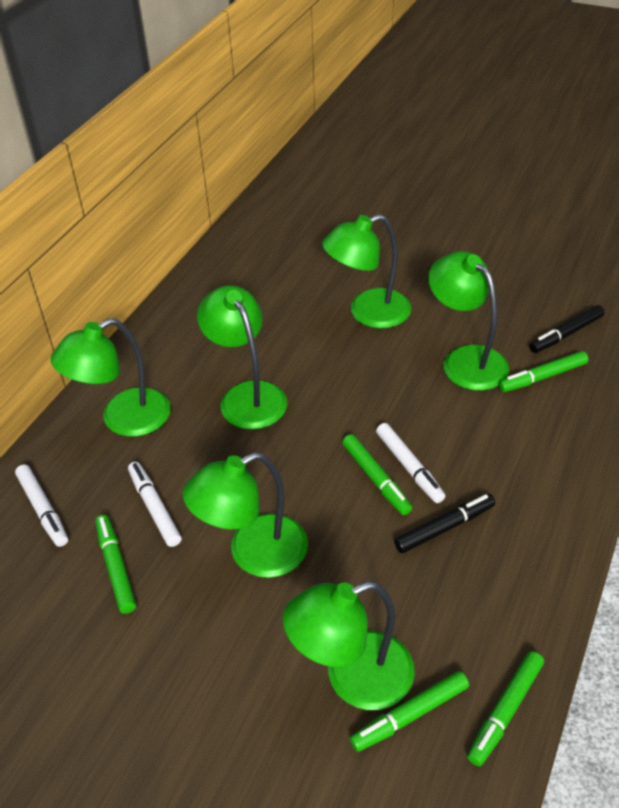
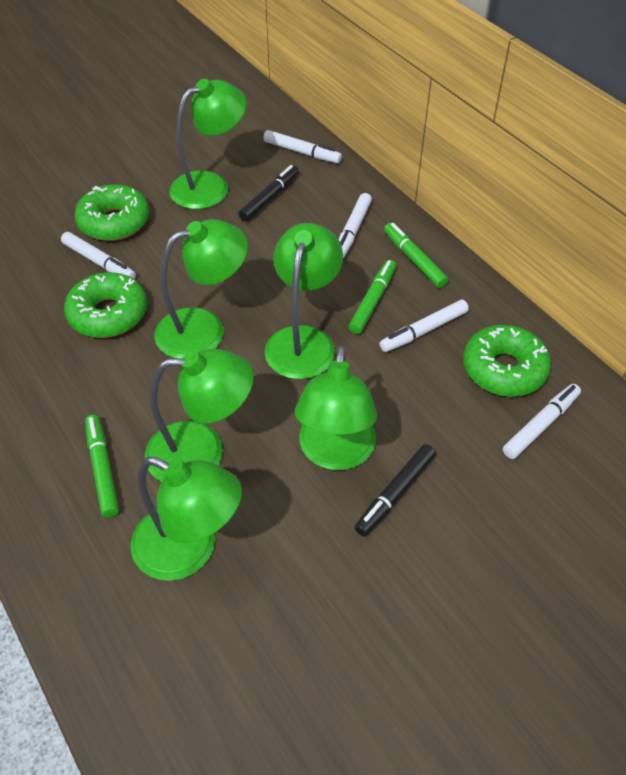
green donut: none = 0 -> [64,272,147,338] [75,184,149,241] [463,325,551,397] = 3
green marker: [95,515,136,614] [342,434,412,515] [350,671,469,752] [467,651,544,767] [499,351,588,392] = 5 -> [85,415,119,518] [349,260,396,334] [384,223,448,288] = 3
white marker: [15,464,68,547] [128,462,182,547] [376,423,445,503] = 3 -> [61,232,136,279] [263,130,342,163] [338,193,372,258] [380,299,469,352] [503,384,581,459] = 5

